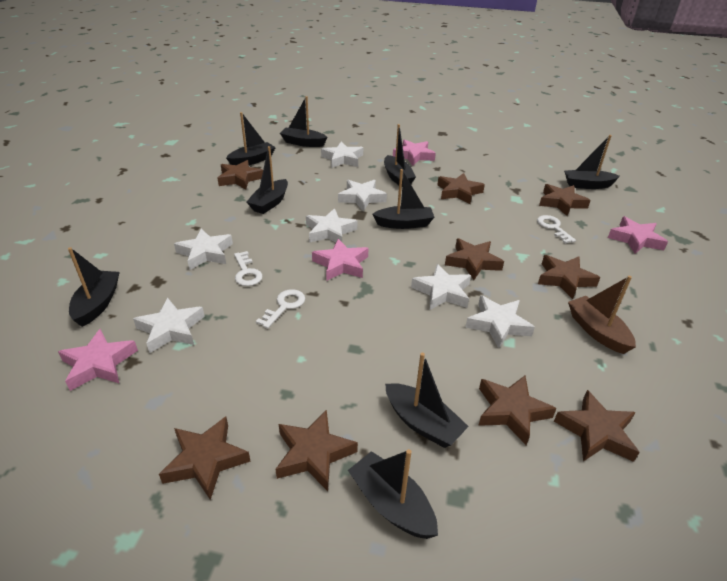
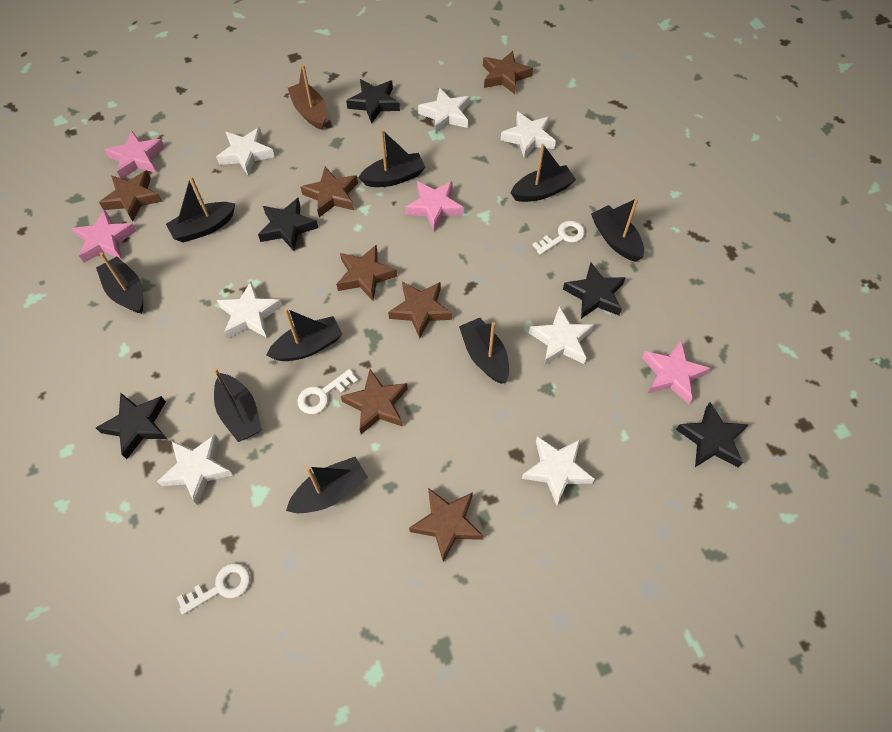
black star: none = 0 -> [96,393,167,459] [258,198,318,251] [346,79,400,124] [563,263,626,319] [676,402,749,468] = 5
brown star: [159,416,251,500] [217,160,263,190] [275,410,358,491] [437,173,485,204] [445,238,504,280] [478,375,557,445] [538,255,600,299] [539,184,591,216] [554,390,640,462] = 9 -> [99,170,162,221] [300,167,358,217] [336,245,397,301] [341,369,408,434] [388,282,452,338] [409,488,483,562] [483,51,533,94] = 7

